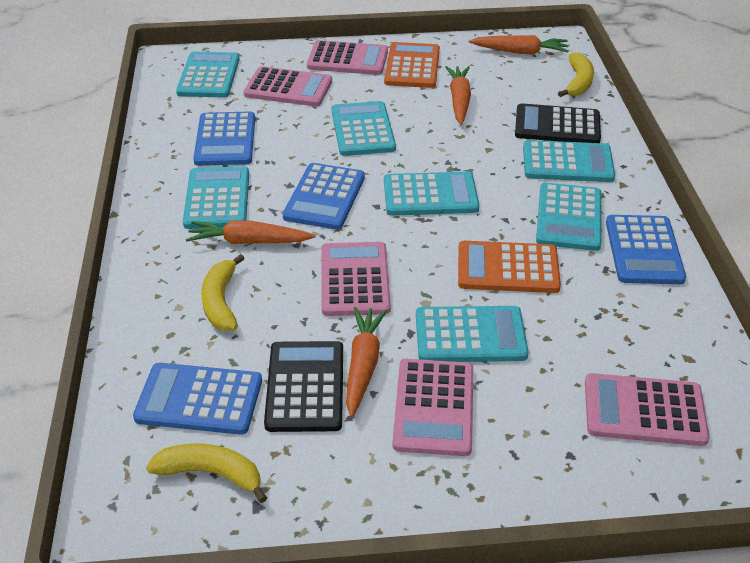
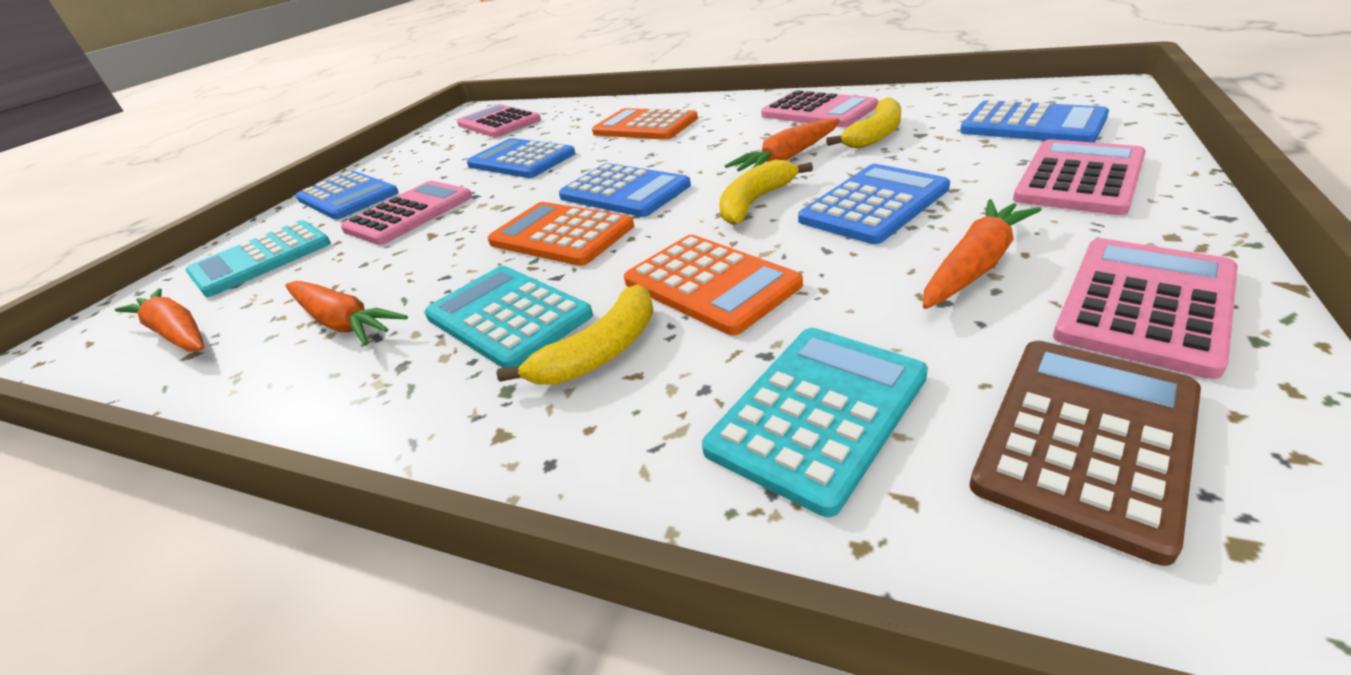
black calculator: [264,341,343,432] [515,103,601,143] = 2 -> none = 0
blue calculator: [133,363,262,435] [193,112,255,166] [283,163,365,230] [606,215,686,284] = 4 -> [296,171,399,220] [467,138,576,178] [559,163,691,217] [798,164,950,244] [960,100,1109,143] = 5
brown calculator: none = 0 -> [970,341,1201,566] = 1
orange calculator: [384,42,440,88] [458,241,561,293] = 2 -> [488,202,634,266] [592,108,698,140] [624,235,803,335] = 3
turquoise calculator: [176,52,240,97] [183,166,249,229] [332,101,396,156] [384,171,479,216] [416,306,529,362] [523,140,615,182] [536,183,601,251] = 7 -> [186,220,331,297] [424,266,593,368] [702,328,928,517] = 3

